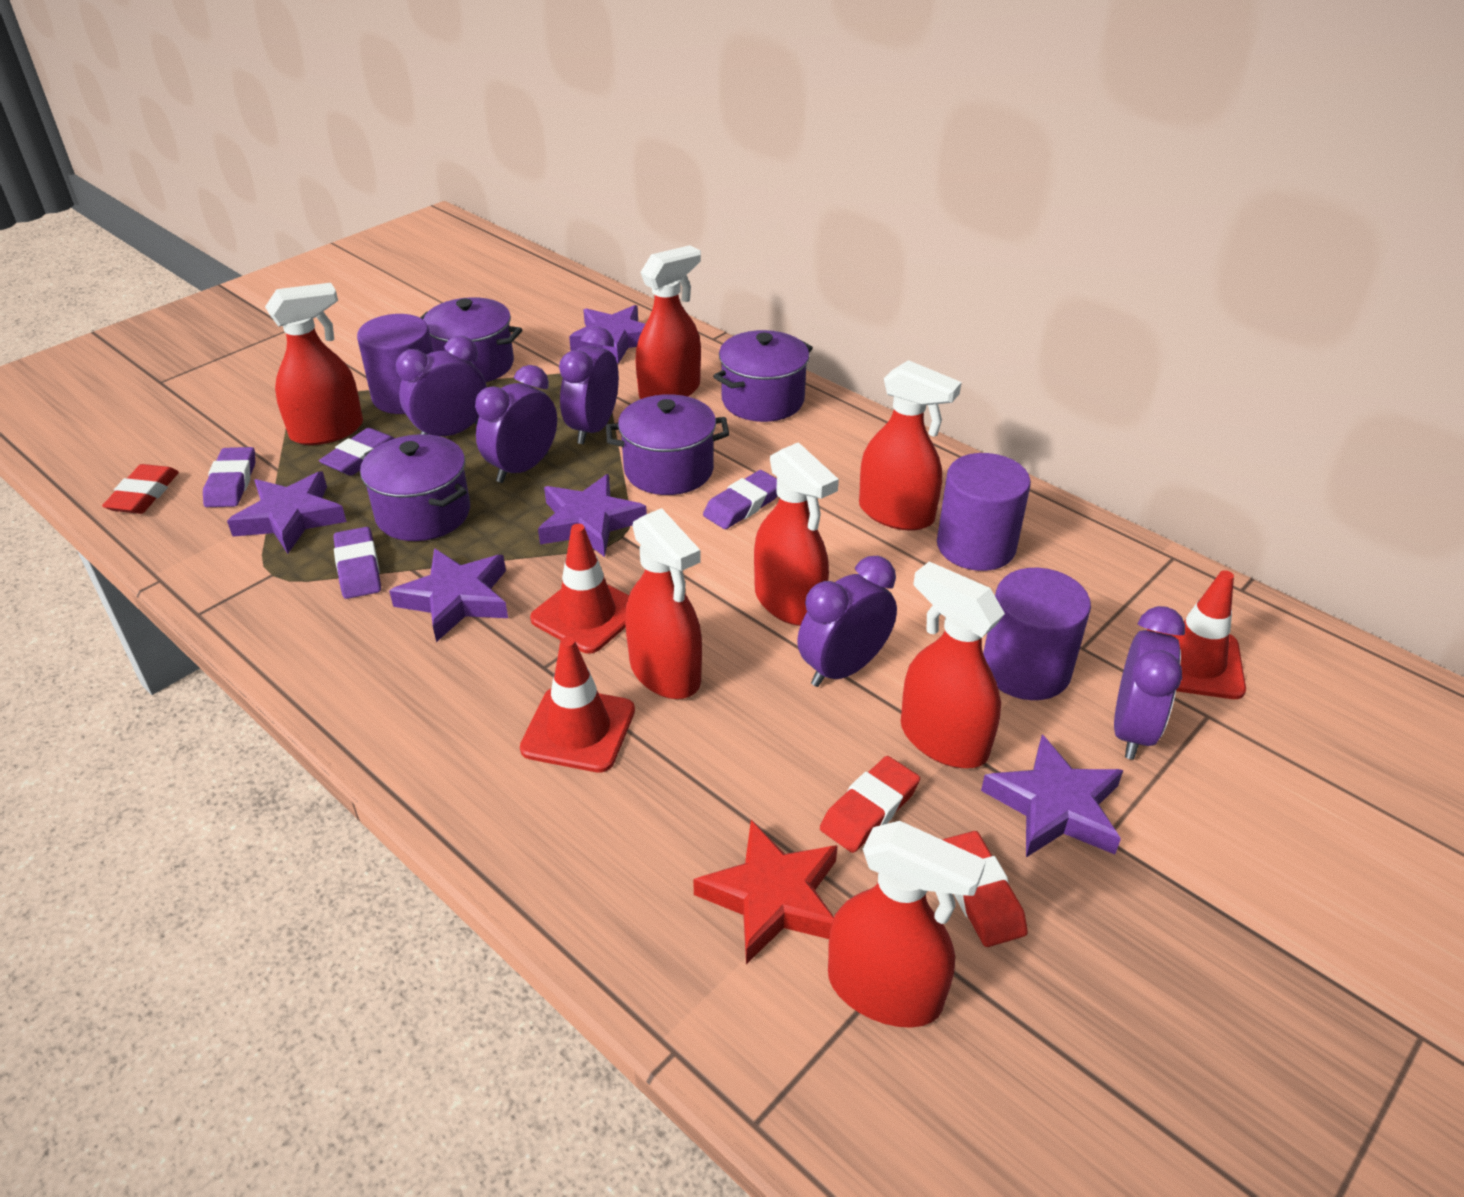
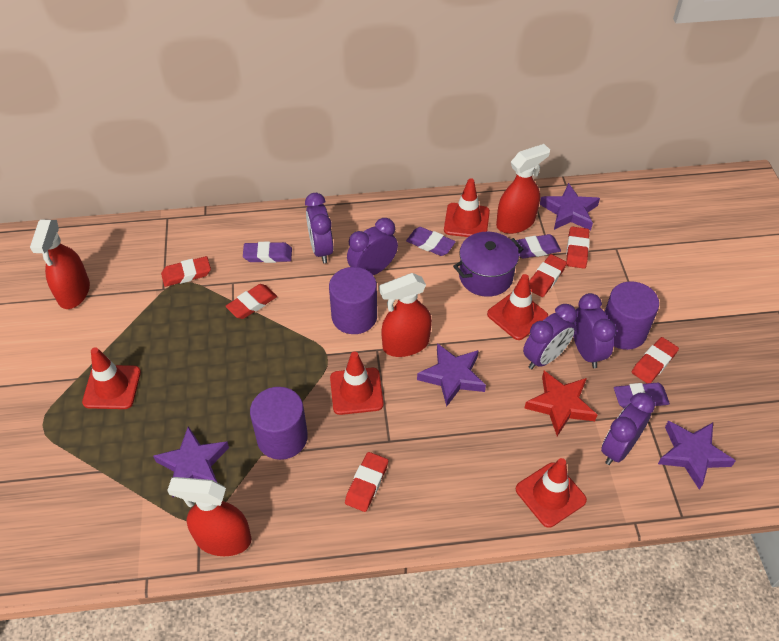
purple pot: [360,434,470,541] [420,297,522,382] [606,394,729,495] [713,330,813,422] = 4 -> [453,232,523,297] = 1
purple star: [227,472,347,554] [389,548,508,642] [538,474,647,557] [569,305,645,364] [981,734,1123,857] = 5 -> [153,426,229,498] [417,343,486,406] [540,183,600,230] [658,421,736,490] = 4
red eraser: [102,464,179,514] [820,756,920,853] [942,831,1028,947] = 3 -> [161,256,211,287] [225,284,277,319] [345,452,388,512] [529,254,567,297] [566,226,590,269] [632,337,679,383] = 6
red spray bottle: [265,283,363,445] [625,508,702,699] [635,245,701,399] [754,442,839,626] [828,821,986,1028] [859,360,962,531] [901,561,1005,768] = 7 -> [30,219,90,309] [167,477,251,556] [379,273,432,357] [496,144,550,234] = 4
red traffic cone: [520,636,635,773] [530,524,629,654] [1147,570,1246,699] = 3 -> [82,347,141,409] [330,352,384,415] [444,178,490,237] [487,274,548,340] [516,458,587,528] = 5

